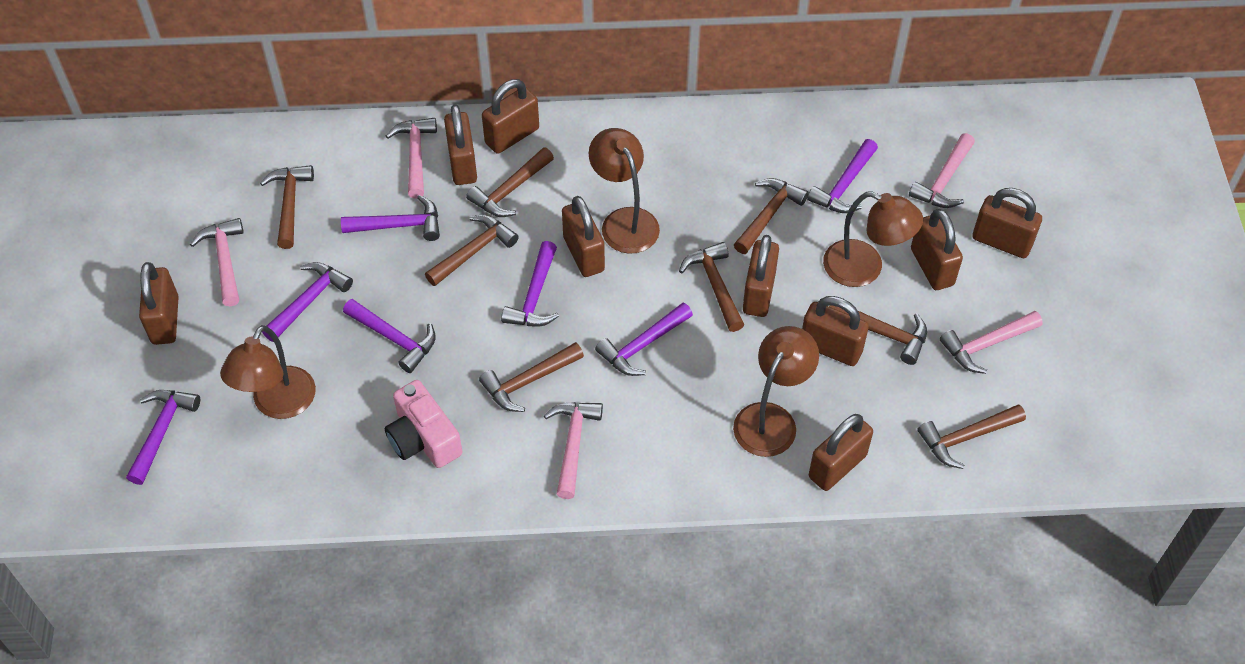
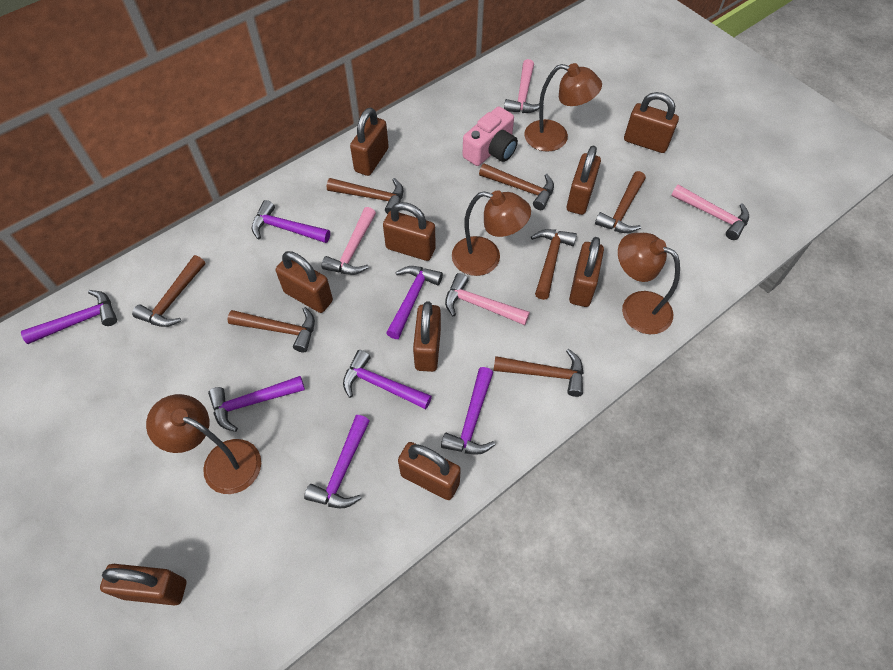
brown hammer: [260,165,314,249] [425,215,519,286] [466,147,554,217] [479,342,584,412] [679,242,744,332] [734,178,809,254] [829,306,927,365] [918,404,1026,469] = 8 -> [132,255,205,327] [228,307,315,353] [327,178,403,214] [479,163,554,210] [493,349,584,397] [531,229,577,300] [595,171,646,233] = 7
pink hammer: [190,218,244,306] [386,118,437,199] [544,402,603,499] [909,133,975,208] [940,311,1043,374] = 5 -> [322,207,376,275] [445,273,530,325] [504,59,544,113] [671,184,749,240] = 4

